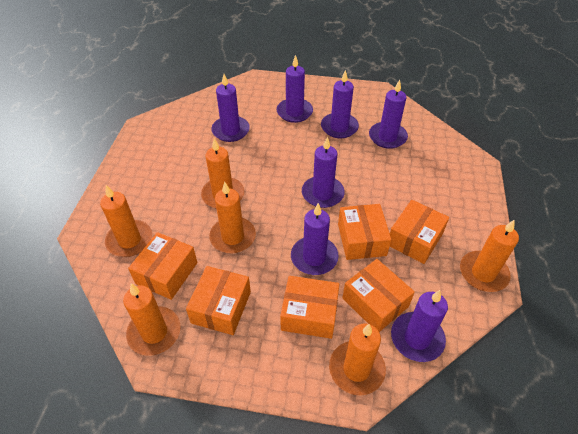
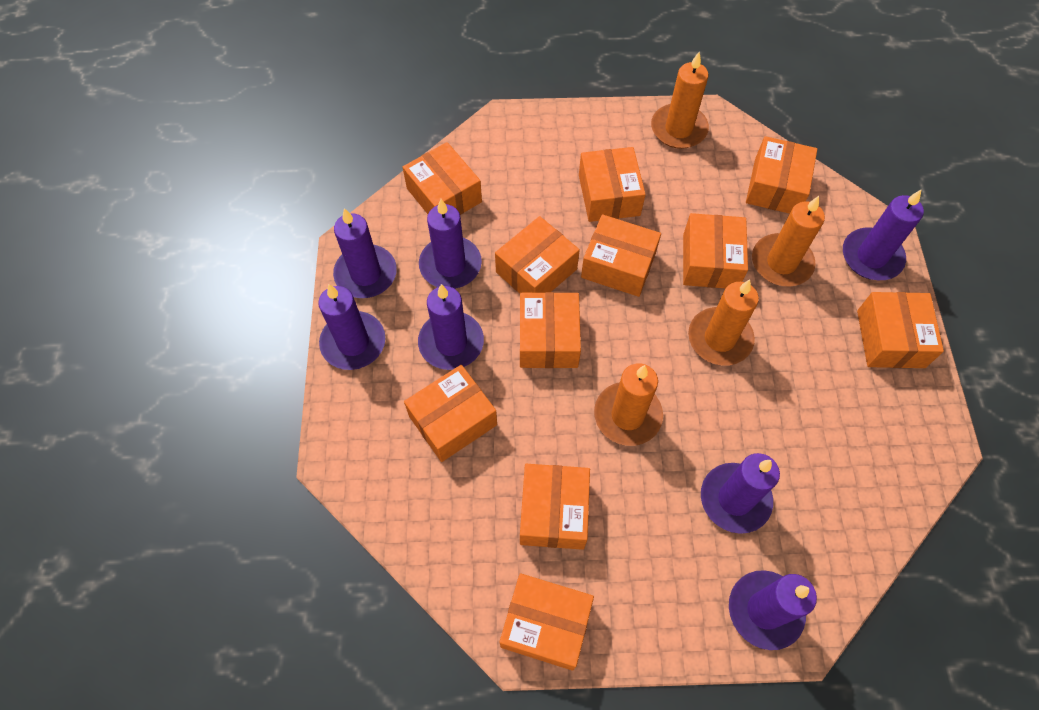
orange box: [128,232,197,300] [186,266,251,335] [280,276,339,339] [338,204,391,260] [342,259,415,332] [390,200,449,264] = 6 -> [402,142,482,215] [404,365,497,462] [495,216,580,293] [500,573,594,671] [520,292,581,368] [520,464,590,550] [579,147,646,222] [581,214,661,297] [683,213,748,288] [746,136,817,214] [857,292,944,368] = 11
orange candle: [100,185,152,257] [123,284,181,356] [201,138,244,208] [209,182,256,253] [329,324,386,396] [460,219,519,292] = 6 -> [594,363,663,446] [651,52,709,149] [688,279,759,366] [752,196,825,287] = 4

